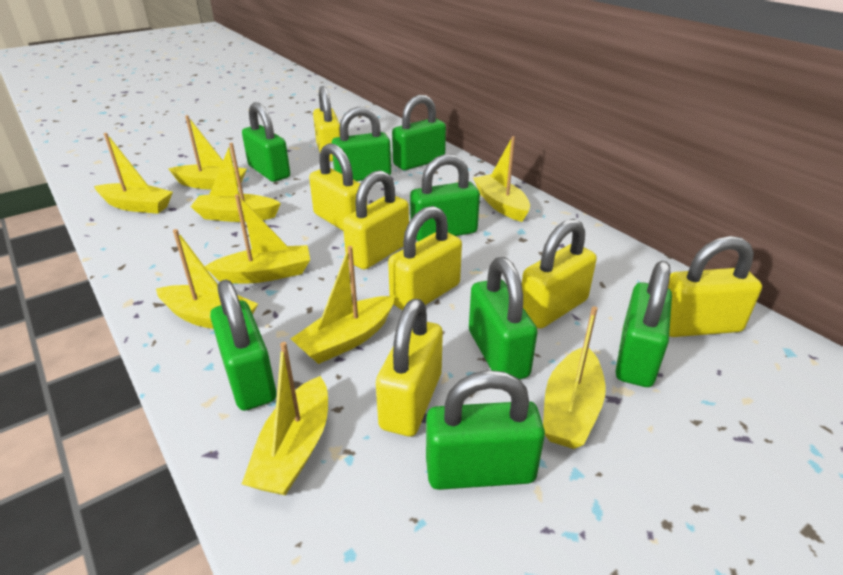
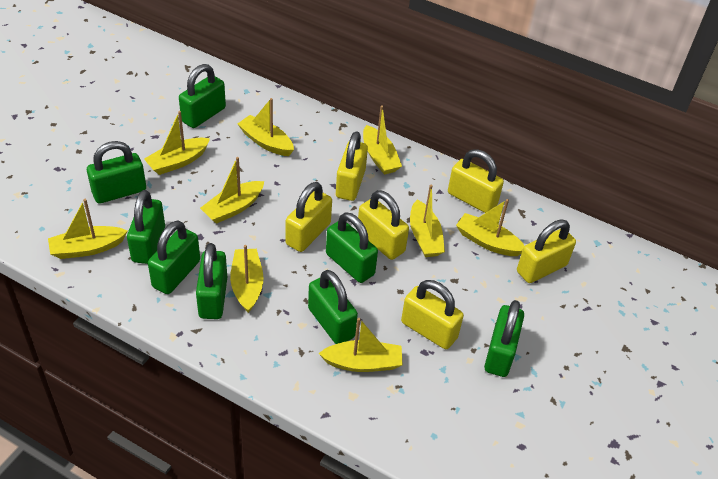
yellow padlock: [309,143,361,231] [313,86,340,162] [343,170,409,269] [376,299,443,436] [388,206,462,310] [522,219,597,329] [668,236,762,337] = 7 -> [286,182,332,252] [336,131,368,201] [358,190,409,260] [401,280,464,349] [448,149,504,213] [517,219,576,283] = 6

